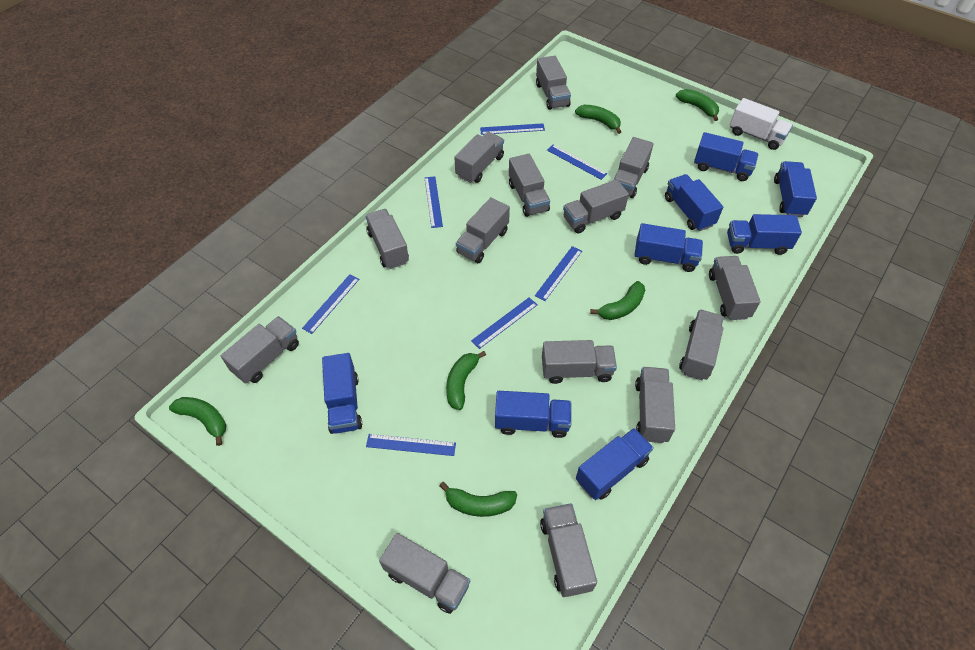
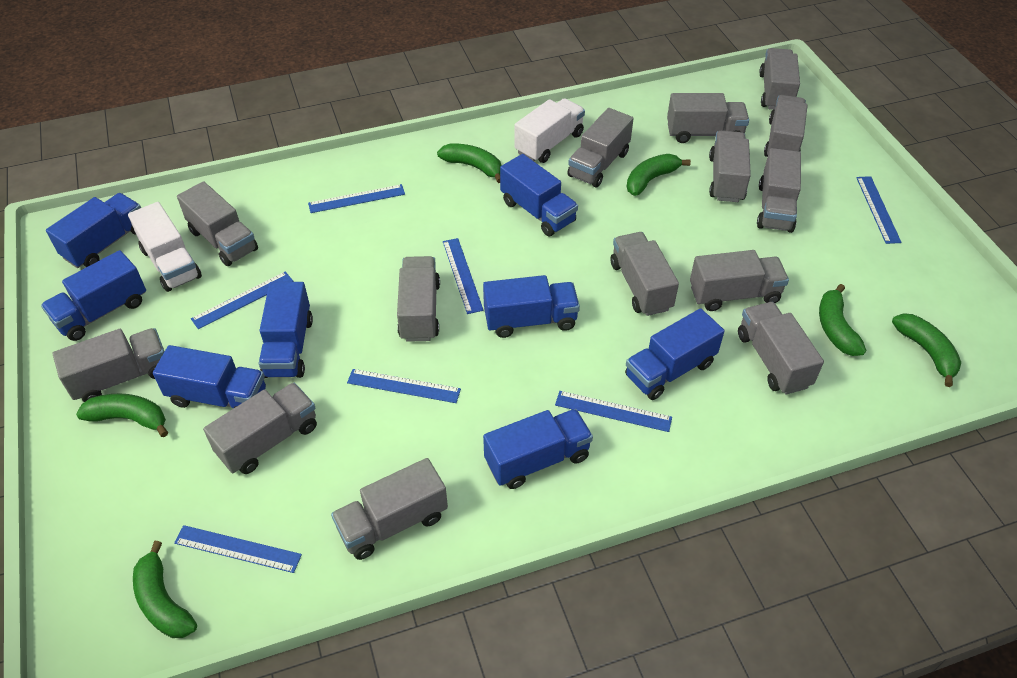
white truck: [730,98,793,150] = 1 -> [128,202,202,292] [514,98,585,163] = 2

